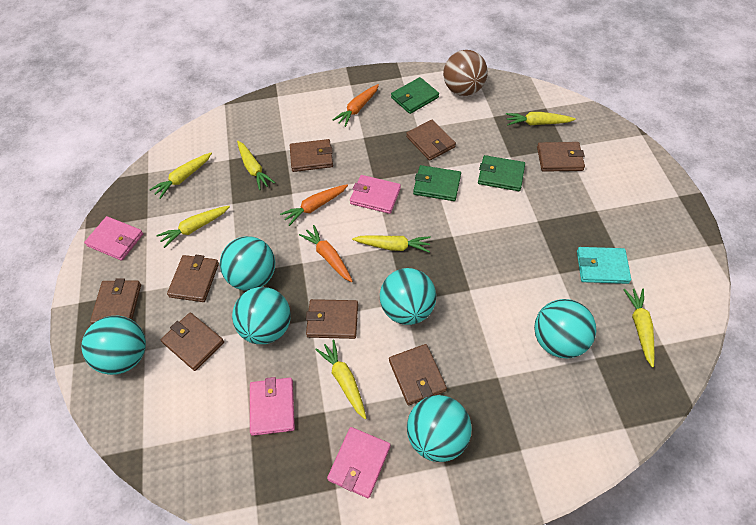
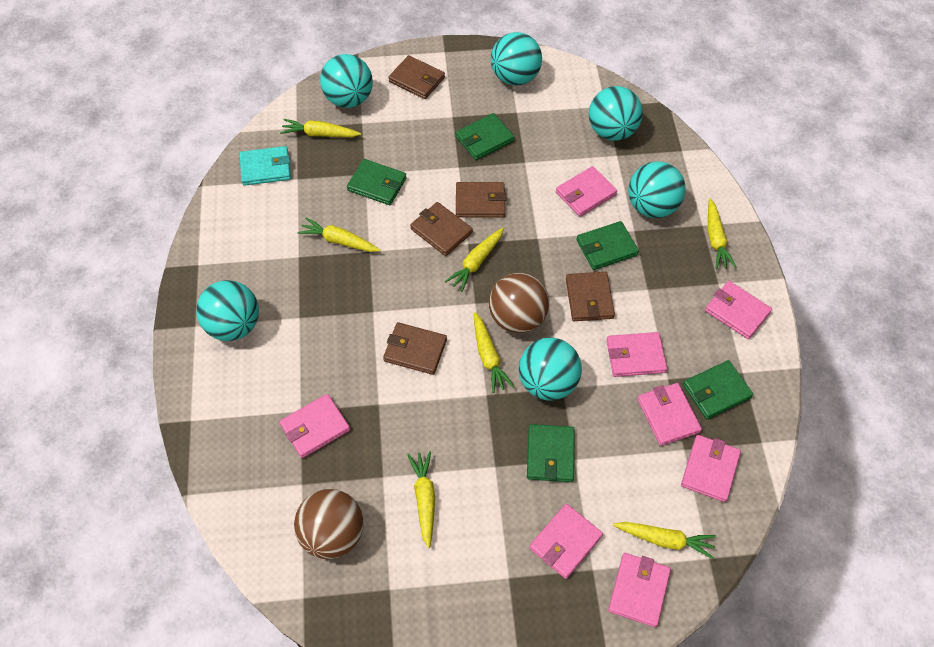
brown ball: [443,50,488,96] = 1 -> [294,489,364,559] [489,273,549,333] = 2
brown wallet: [90,278,141,324] [161,312,224,371] [167,255,219,302] [290,139,333,172] [306,299,358,339] [389,344,447,406] [406,120,456,161] [537,142,585,172] = 8 -> [383,322,447,375] [388,55,445,99] [410,202,473,256] [456,182,506,218] [566,272,615,321] = 5
green wallet: [391,77,439,114] [413,165,461,201] [478,155,525,191] = 3 -> [347,159,407,205] [456,113,514,160] [527,424,575,482] [576,221,639,270] [683,360,753,419] = 5
orange carrot: [280,184,348,226] [299,225,353,282] [333,84,379,127] = 3 -> none = 0
pink wallet: [84,216,143,261] [250,377,295,436] [327,427,390,498] [350,175,401,214] = 4 -> [280,394,350,458] [529,504,603,579] [556,166,617,217] [606,332,667,377] [608,553,671,627] [637,383,702,446] [681,435,741,502] [705,281,772,339] = 8

